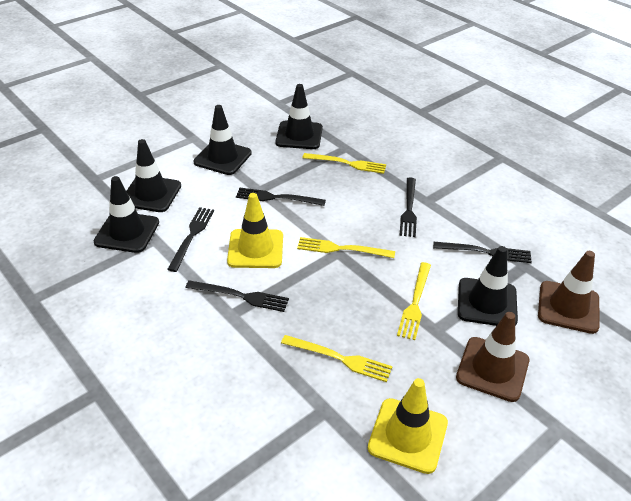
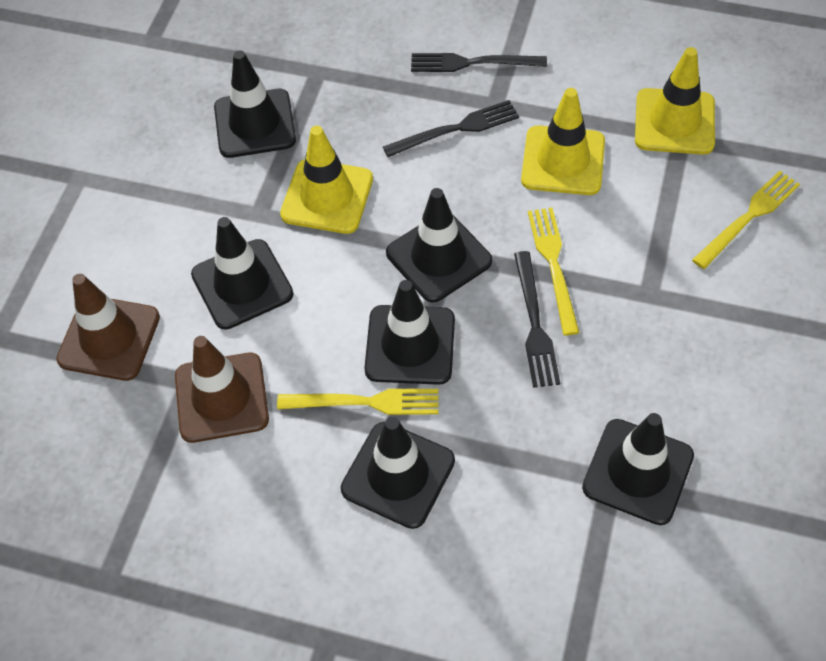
black fork: [167,207,214,272] [185,280,289,312] [236,188,326,206] [399,178,417,237] [433,242,532,263] = 5 -> [383,100,519,157] [411,53,547,72] [514,251,560,388] = 3
black traffic cone: [93,176,159,253] [126,139,181,212] [193,105,252,175] [276,84,323,149] [458,246,518,326] = 5 -> [191,217,294,330] [214,50,296,158] [341,417,455,529] [365,280,455,385] [386,188,492,302] [582,413,694,525] = 6
yellow fork: [281,335,393,382] [297,237,395,258] [303,153,386,174] [397,262,431,340] = 4 -> [277,389,438,415] [528,207,580,335] [692,171,800,269] = 3
yellow traffic cone: [227,193,283,268] [368,378,448,474] = 2 -> [280,126,373,234] [521,88,605,195] [635,47,715,155] = 3

